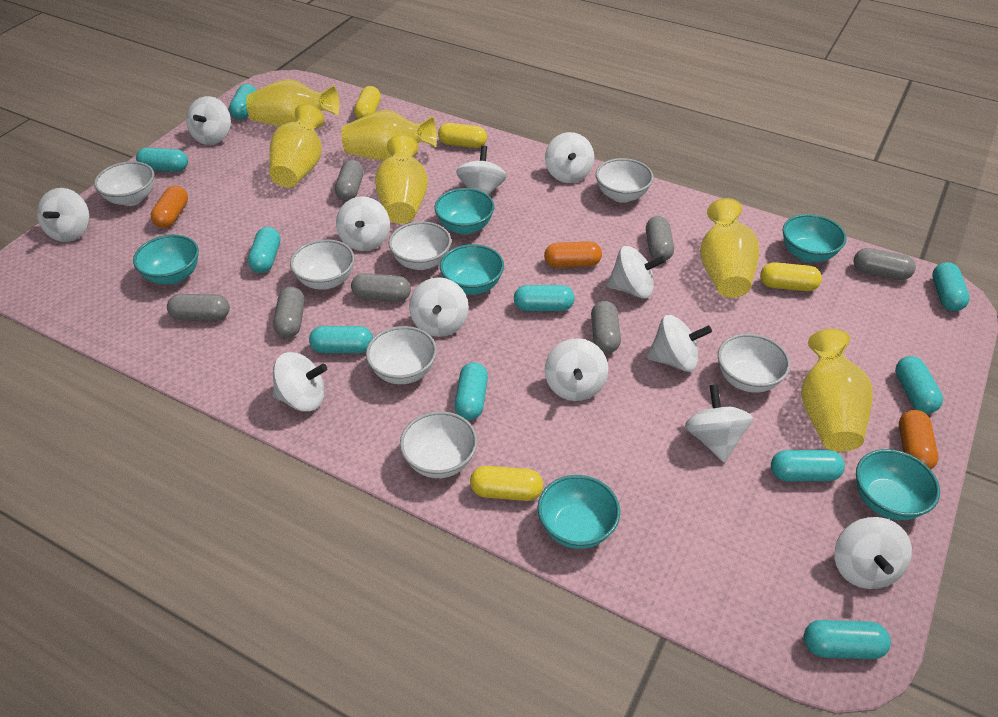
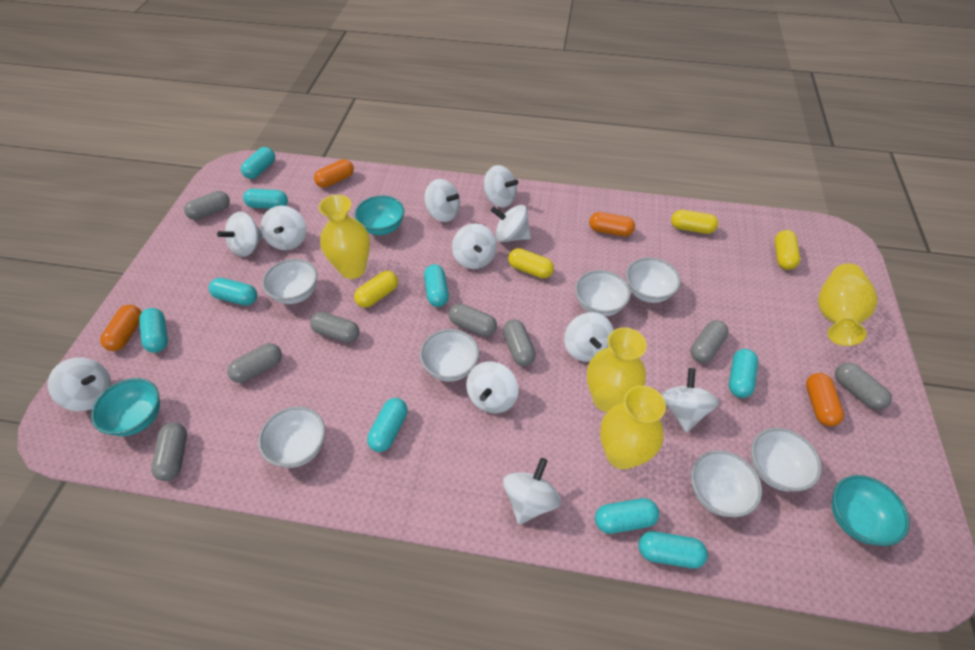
grey capsule: [167,294,230,321] [273,287,305,338] [335,160,364,201] [351,273,411,302] [591,301,621,353] [646,216,674,260] [853,248,916,280] = 7 -> [151,422,187,481] [184,191,230,220] [227,343,282,383] [310,312,360,343] [449,304,497,337] [503,319,536,366] [691,320,729,363] [835,363,892,410] = 8
orange capsule: [151,185,188,228] [544,241,602,268] [899,410,938,469] = 3 -> [100,305,142,351] [314,159,354,188] [589,212,635,236] [806,373,844,426] = 4
turquoise bowl: [133,235,199,284] [434,188,494,235] [440,244,504,295] [538,475,620,549] [783,214,846,262] [856,449,940,520] = 6 -> [91,378,160,436] [355,195,404,235] [832,475,910,546] = 3
turquoise capsule: [136,147,188,172] [229,84,257,120] [248,227,280,273] [309,326,373,353] [454,362,488,420] [514,285,574,311] [771,450,845,481] [804,620,891,659] [895,356,943,413] [932,262,970,311] = 10 -> [139,308,168,353] [209,278,257,306] [241,147,275,179] [243,189,288,209] [367,398,408,452] [424,264,449,307] [595,498,659,534] [638,531,708,569] [729,349,758,398] = 9
white spinning top: [37,188,90,242] [186,96,231,145] [273,352,327,412] [336,196,390,251] [409,277,469,337] [456,146,507,195] [545,132,594,183] [545,338,608,401] [607,246,666,299] [647,315,712,372] [685,384,753,463] [835,517,912,589] = 12 -> [48,357,111,411] [217,212,263,257] [261,206,306,250] [424,179,460,222] [452,223,497,269] [466,361,519,413] [484,165,518,207] [491,205,531,242] [503,458,561,525] [564,312,614,362] [661,368,719,432] = 11
yellow vase: [246,79,339,127] [269,104,325,188] [341,110,437,161] [375,135,428,224] [700,198,759,298] [801,329,873,452] = 6 -> [319,195,370,279] [587,328,647,412] [600,386,666,469] [818,264,878,346] = 4

